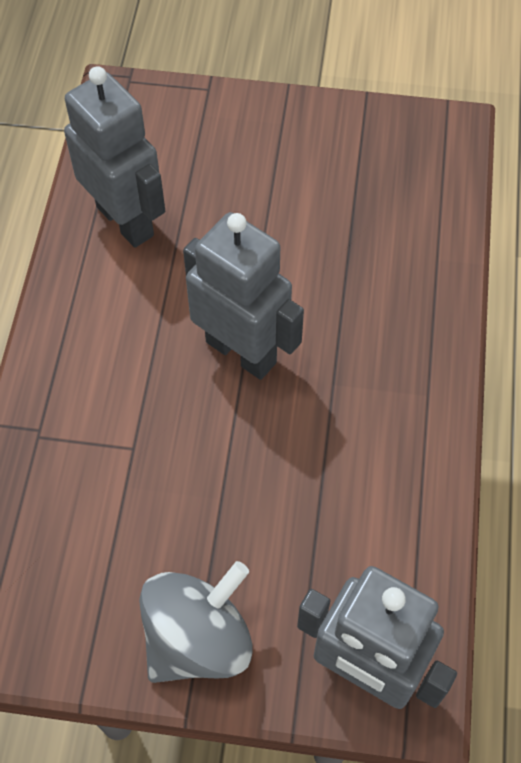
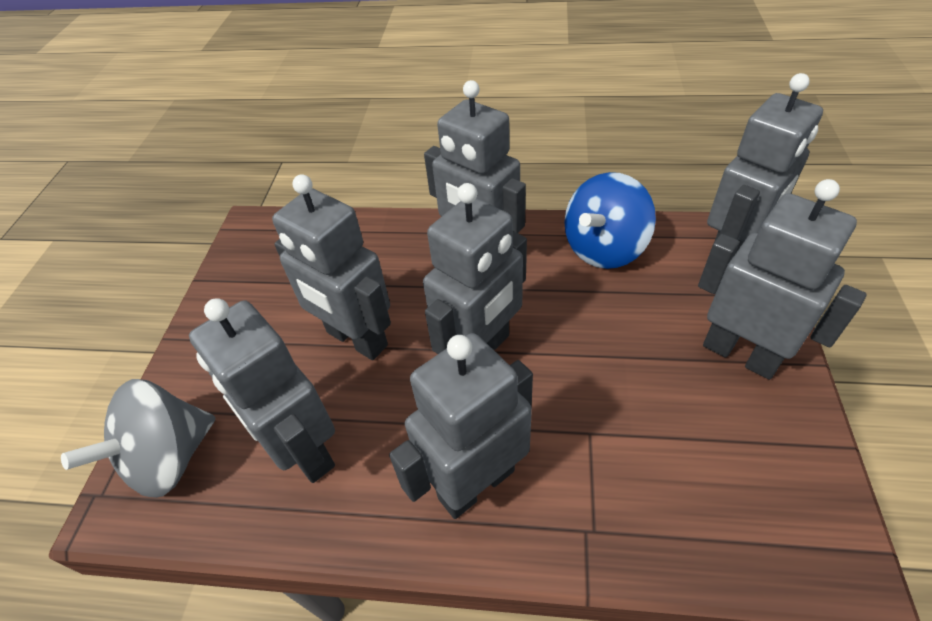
blue spinning top: none = 0 -> [564,172,656,269] = 1
grey robot: [64,66,165,248] [183,212,304,380] [297,566,457,709] = 3 -> [189,298,335,483] [272,174,391,360] [389,333,533,519] [423,183,527,354] [424,80,526,233] [698,179,867,380] [707,73,823,254] = 7

